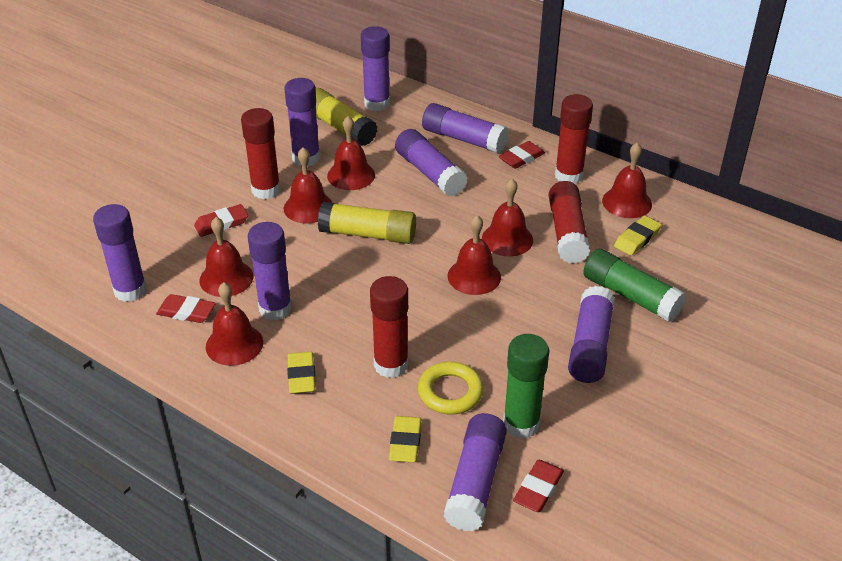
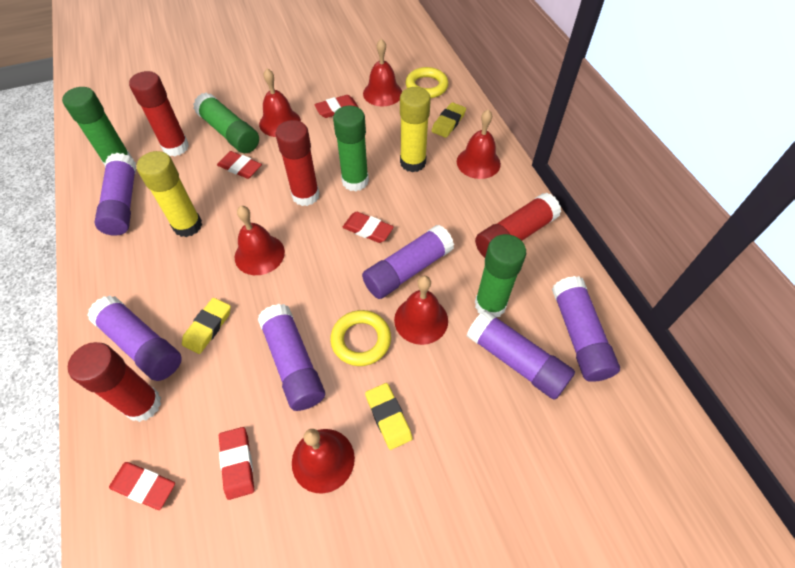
green glue stick: [503,334,549,439] [583,249,686,322] = 2 -> [62,87,132,165] [193,92,259,153] [333,106,369,191] [475,234,526,317] = 4
purple glue stick: [93,204,147,302] [248,222,292,320] [284,78,320,167] [361,26,390,111] [395,129,468,197] [422,103,509,153] [443,413,507,531] [568,286,615,383] = 8 -> [87,296,182,381] [95,153,136,236] [258,304,325,411] [362,225,454,299] [467,309,575,400] [552,276,620,382] = 6
red bell: [199,217,253,297] [206,282,263,366] [284,147,332,224] [327,116,375,190] [448,215,501,295] [482,179,533,257] [602,142,652,218] = 7 -> [234,206,285,275] [259,69,301,137] [292,429,355,494] [363,39,402,106] [394,276,448,345] [457,109,501,179] = 6
red eraser: [156,294,216,323] [194,204,248,237] [499,141,545,169] [513,460,564,512] = 4 -> [109,462,175,510] [217,151,262,179] [219,427,254,500] [314,95,359,118] [342,212,394,243] = 5
yellow ring: [418,362,483,415] = 1 -> [330,310,391,366] [406,67,448,98] = 2

